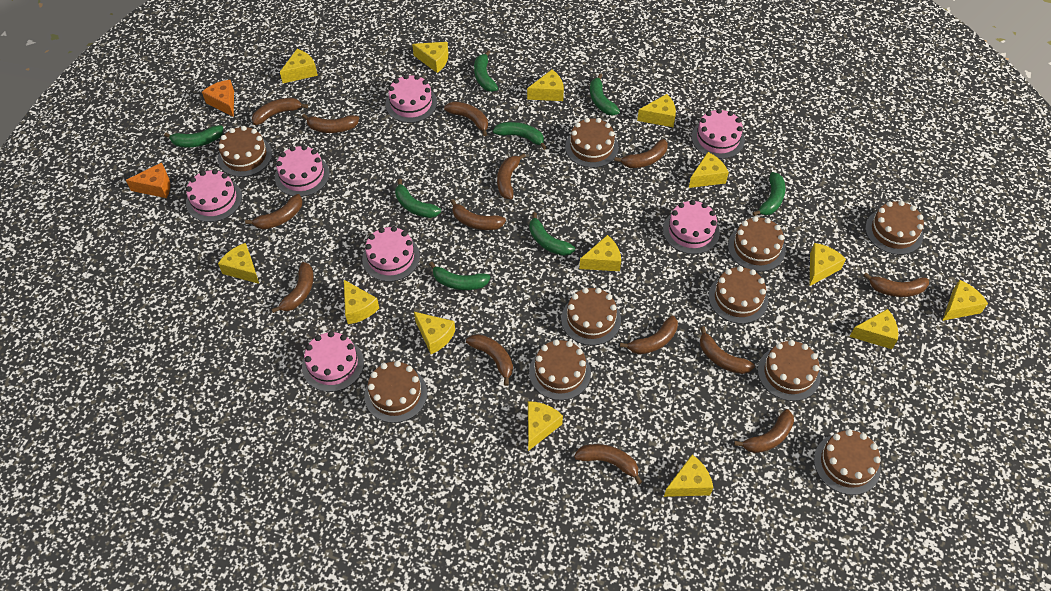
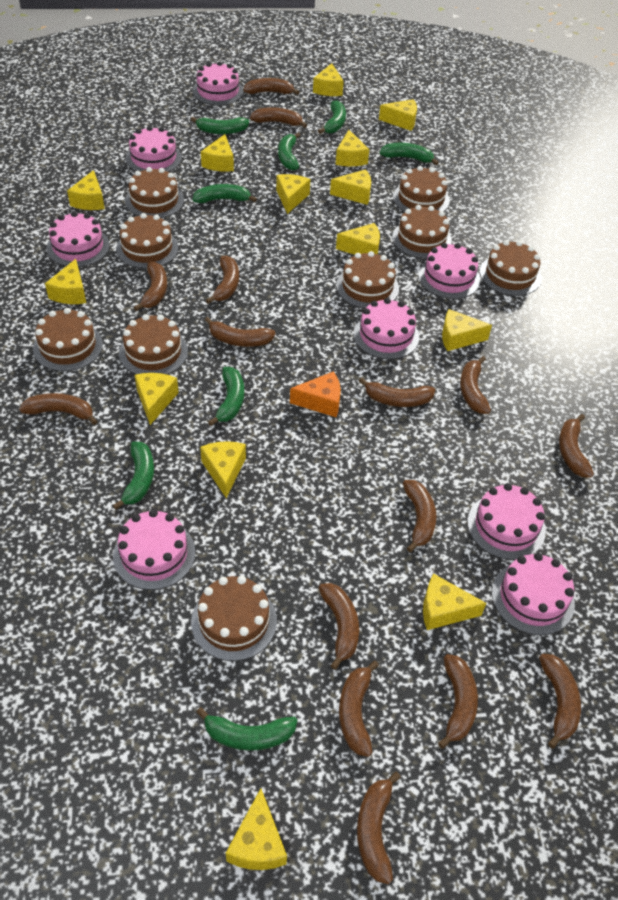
brown banana: [245,194,302,229] [252,98,308,125] [271,262,314,313] [302,114,359,133] [444,101,488,136] [450,199,506,230] [466,334,513,386] [497,153,526,199] [574,444,642,485] [614,139,668,168] [620,316,678,354] [700,326,755,374] [734,409,794,453] [863,273,929,297] = 14 -> [19,393,98,425] [134,262,167,311] [205,317,276,347] [206,256,239,304] [243,78,299,95] [250,107,307,128] [319,583,359,670] [339,660,379,757] [357,771,401,884] [359,378,435,407] [403,480,436,552] [438,654,478,749] [460,356,491,414] [539,654,581,749] [559,414,594,478] = 15
brown cake: [218,126,272,177] [364,361,427,423] [529,339,591,400] [561,288,621,345] [565,118,618,168] [709,266,768,324] [728,216,786,272] [758,340,821,401] [814,429,881,495] [865,201,924,255] = 10 -> [33,308,103,371] [116,213,178,269] [119,314,188,374] [125,167,184,218] [191,576,277,661] [336,251,399,309] [392,205,452,259] [393,166,450,212] [480,240,542,296] = 9
orange cheese: [126,163,170,198] [202,80,234,117] = 2 -> [290,371,341,417] = 1
pink cake: [186,169,242,222] [275,145,330,197] [302,331,364,392] [362,226,420,282] [386,74,437,123] [663,200,720,254] [692,108,745,159] = 7 -> [47,211,109,267] [113,509,195,590] [126,126,182,172] [193,61,244,105] [353,298,419,359] [418,243,480,299] [467,483,546,560] [492,553,575,635] = 8

